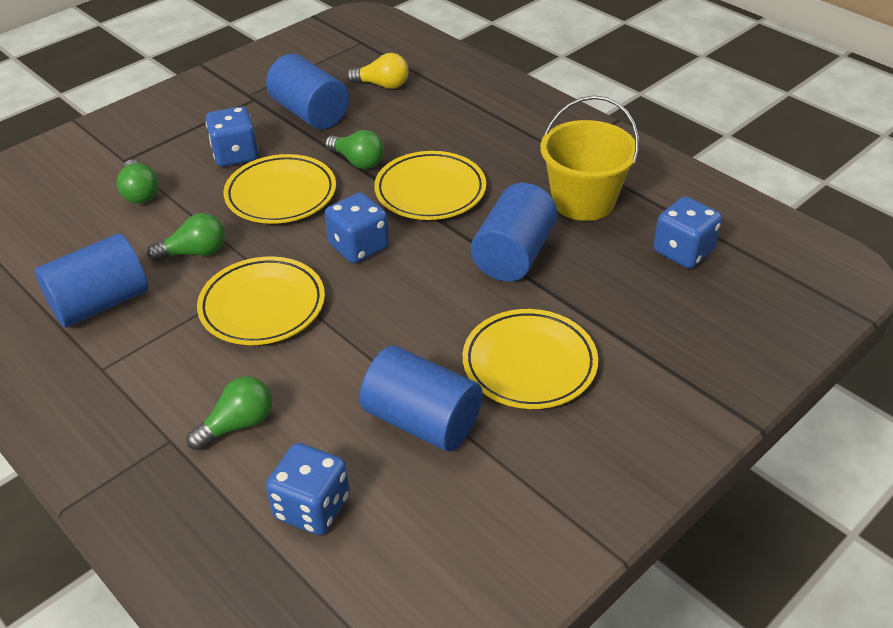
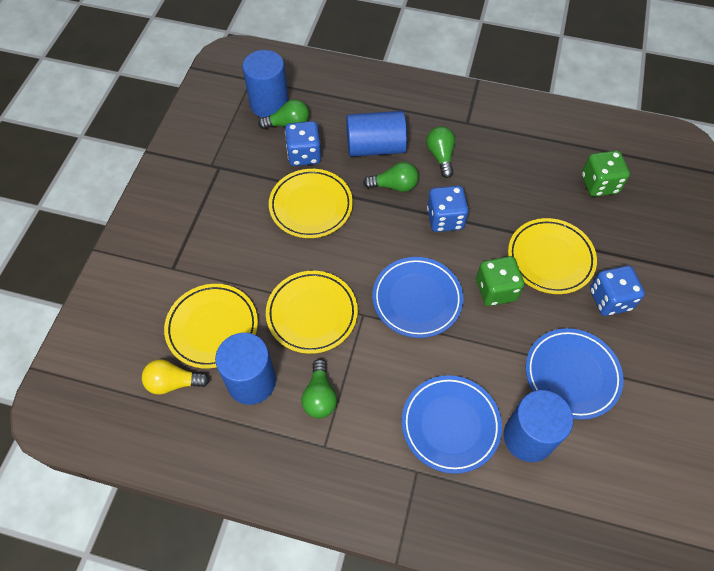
blue dice: [206,106,259,167] [266,443,350,535] [325,192,389,263] [654,196,722,269] = 4 -> [285,121,321,166] [427,186,468,232] [590,266,645,316] = 3
blue plate: none = 0 -> [372,257,463,338] [402,375,502,474] [526,328,624,420] = 3
green dice: none = 0 -> [476,256,524,306] [582,150,630,197] = 2
yellow bucket: [540,96,639,221] = 1 -> none = 0

